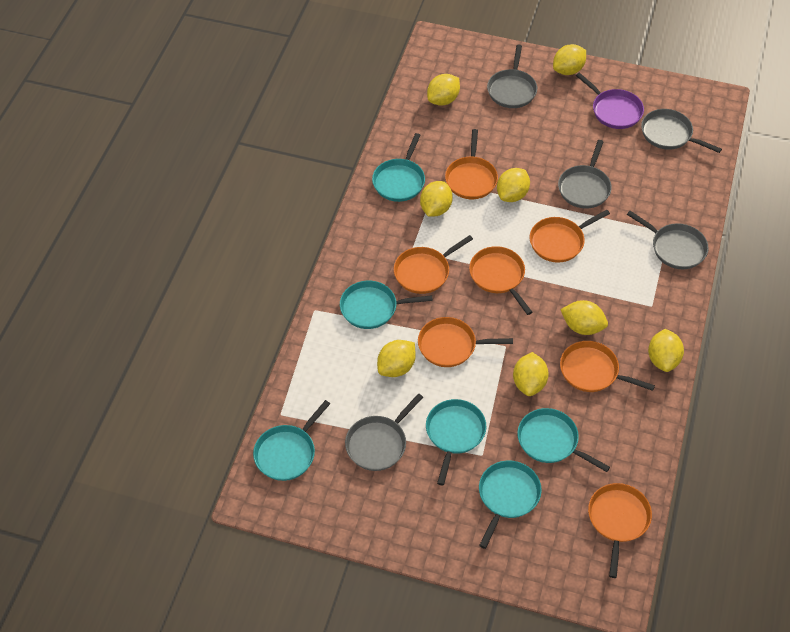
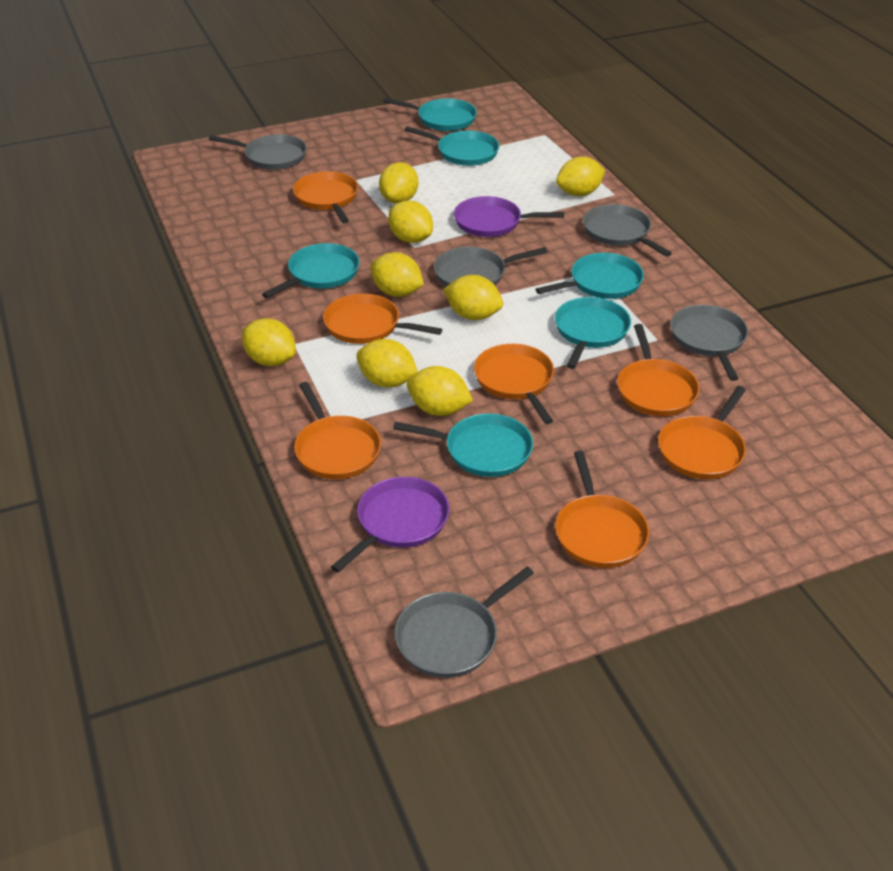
purple pan: [576,72,644,129] = 1 -> [331,477,449,573] [454,196,564,237] = 2

